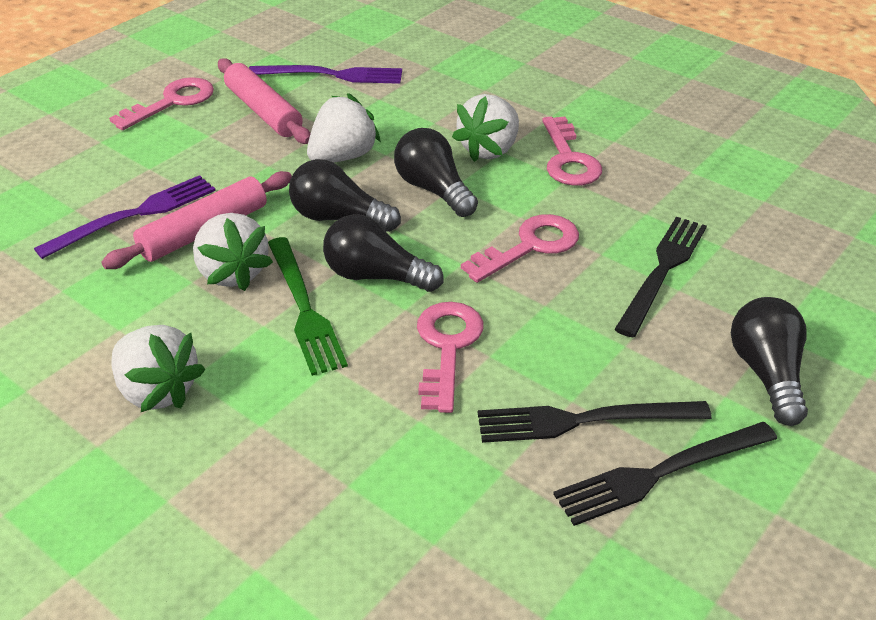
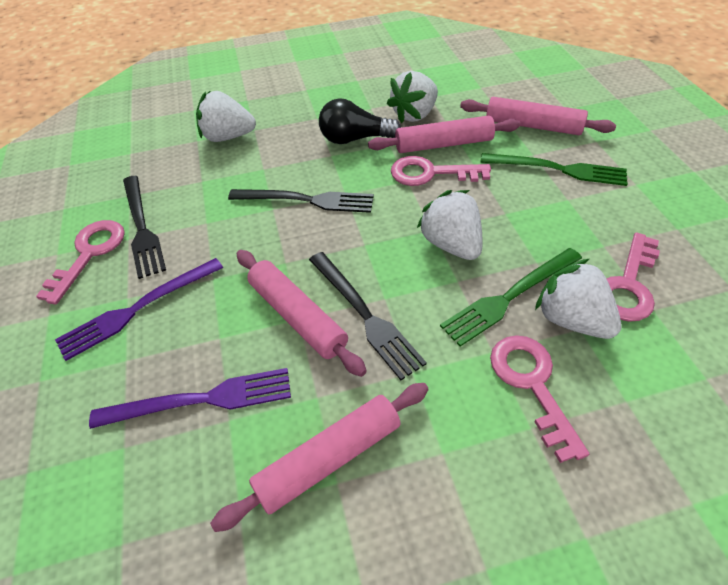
black light bulb: [289,159,401,232] [323,214,444,292] [394,128,478,217] [731,297,808,426] = 4 -> [319,98,401,144] = 1
green fork: [268,237,348,376] = 1 -> [440,248,582,347] [480,153,628,186] = 2
pink rolling pin: [101,171,292,269] [218,58,311,144] = 2 -> [210,383,429,532] [237,250,367,377] [368,116,520,153] [460,97,616,135] = 4

